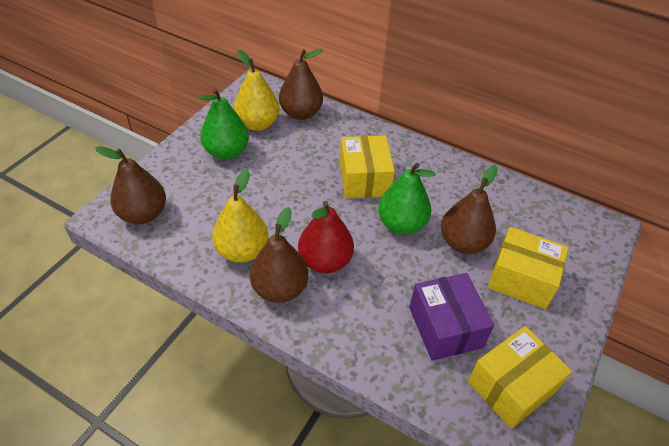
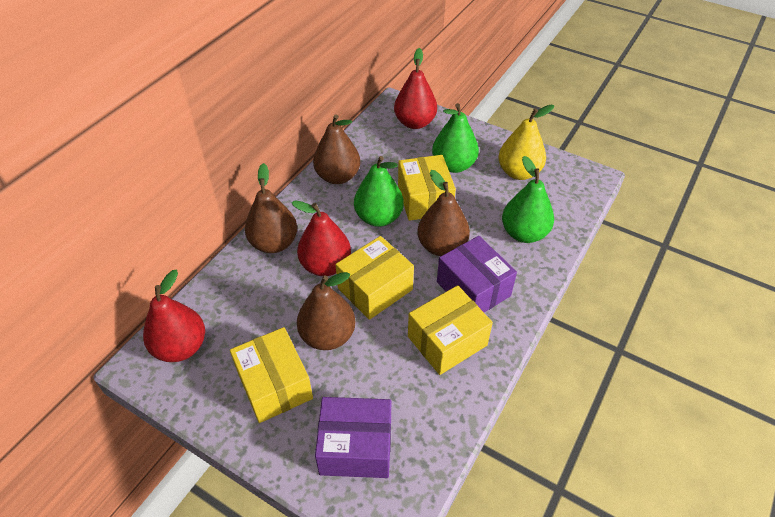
green pear: [198,88,249,160] [378,163,436,234] = 2 -> [354,156,404,227] [432,103,479,173] [502,156,554,243] = 3
purple box: [409,273,494,361] = 1 -> [315,397,391,478] [437,236,517,312] = 2
red pear: [298,201,354,273] = 1 -> [143,270,205,362] [291,201,351,276] [394,48,437,129] = 3
yellow box: [340,135,395,199] [468,326,572,429] [487,227,569,309] = 3 -> [230,327,313,423] [335,236,414,320] [398,155,456,221] [408,285,493,375] = 4
yellow pear: [212,169,269,263] [234,50,280,131] = 2 -> [498,105,554,180] = 1

